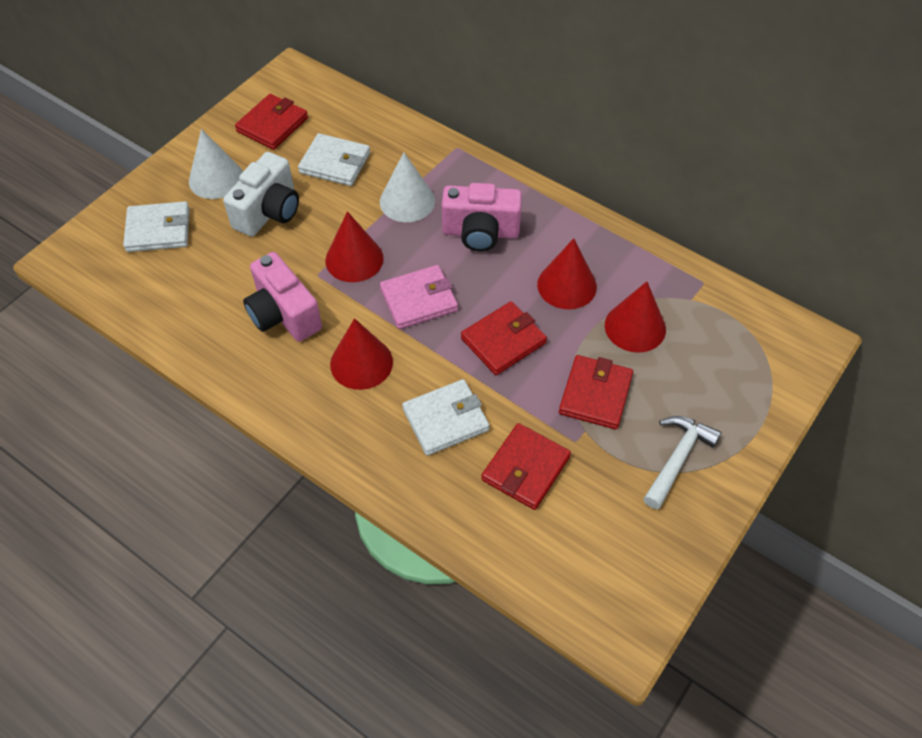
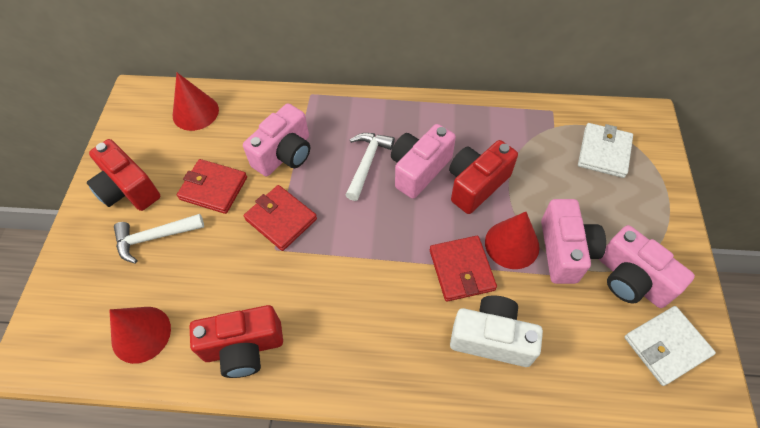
pink camera: [243,252,322,342] [442,183,522,252] = 2 -> [243,103,310,177] [391,124,456,199] [541,199,606,284] [599,225,695,308] = 4
pink wallet: [380,265,458,329] = 1 -> none = 0
red camera: none = 0 -> [87,139,160,211] [190,305,283,378] [449,140,518,214] = 3
red cone: [325,211,384,282] [330,318,393,390] [537,238,597,309] [605,281,666,353] = 4 -> [109,307,171,364] [173,73,219,131] [485,212,540,269] = 3
red wallet: [235,94,308,150] [461,301,547,375] [481,423,571,510] [559,355,633,430] = 4 -> [177,159,247,214] [243,185,317,251] [430,236,497,302] = 3
white cone: [189,129,243,199] [380,152,435,222] = 2 -> none = 0
white hammer: [643,416,722,509] = 1 -> [114,214,204,263] [346,133,395,201] = 2
white wallet: [123,201,190,252] [298,133,370,186] [402,379,490,456] = 3 -> [578,123,633,178] [624,306,716,386] = 2

